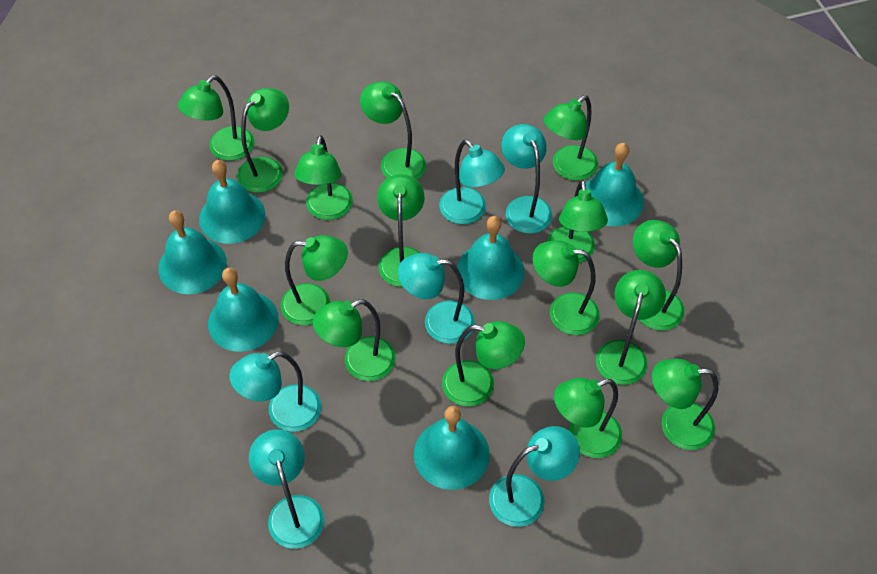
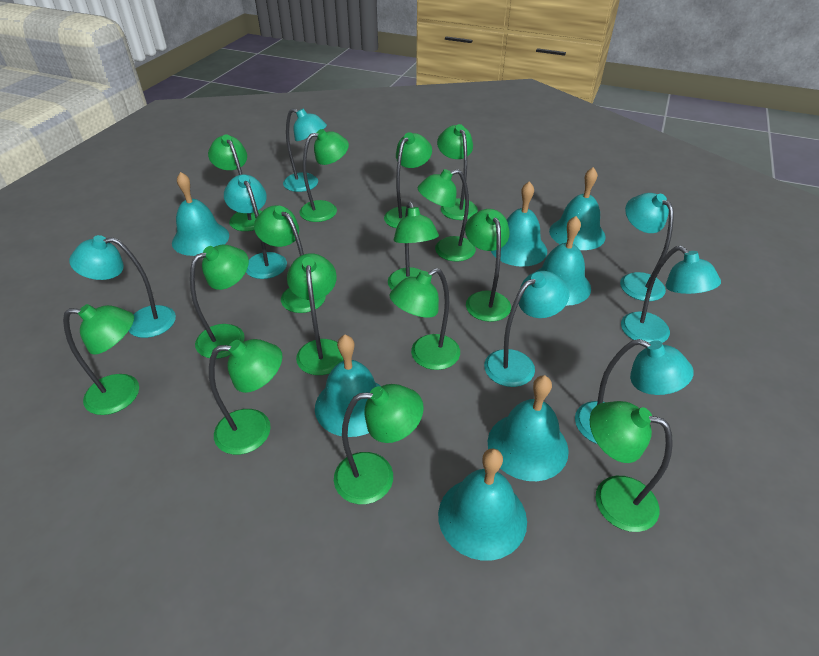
turquoise bell: [158,210,227,294] [199,160,265,244] [208,268,279,352] [414,406,490,490] [457,216,525,300] [585,143,644,226] = 6 -> [172,172,229,256] [315,335,381,437] [438,448,527,561] [488,375,569,481] [491,181,547,267] [535,216,591,306] [549,167,606,250] = 7
turquoise lamp: [229,352,321,432] [249,429,324,549] [398,253,475,344] [439,140,505,224] [489,426,580,527] [502,124,552,234] = 6 -> [69,235,176,338] [224,175,287,279] [283,108,327,192] [484,271,569,387] [575,339,694,444] [620,193,674,301] [621,246,721,343] = 7

